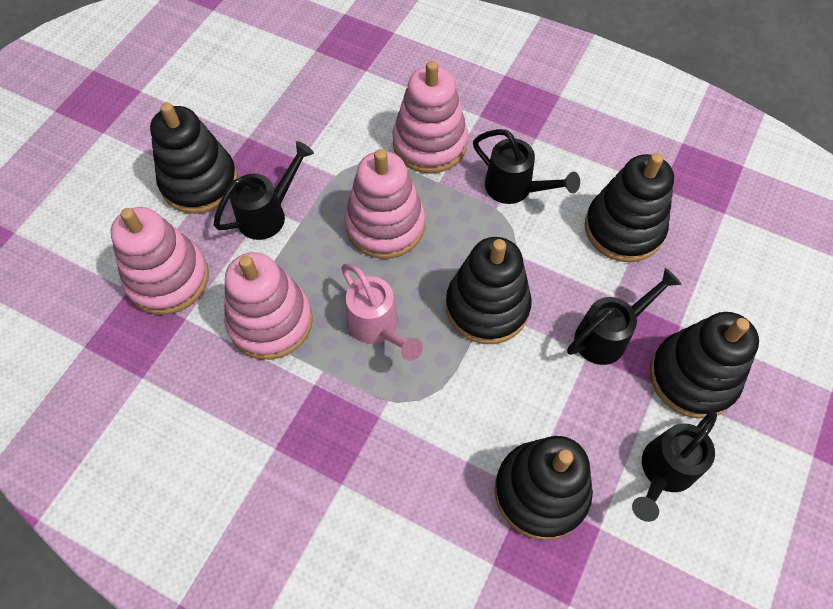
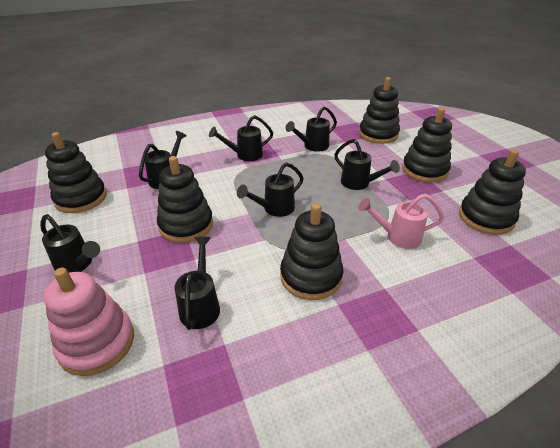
black stacking toy: [150,102,238,214] [446,237,532,344] [494,436,593,540] [585,153,674,262] [649,312,759,418] = 5 -> [45,132,107,213] [157,156,213,243] [280,203,343,300] [359,77,400,144] [402,108,452,182] [459,149,526,235] = 6
black watering can: [214,141,314,240] [473,129,580,204] [567,268,682,365] [632,411,717,522] = 4 -> [40,214,100,273] [139,131,187,189] [174,236,220,330] [209,115,273,161] [237,162,304,217] [285,106,337,152] [334,139,400,190] = 7
pink stacking toy: [110,207,209,315] [224,252,313,360] [344,149,425,259] [393,61,468,173] = 4 -> [44,268,134,376] = 1

